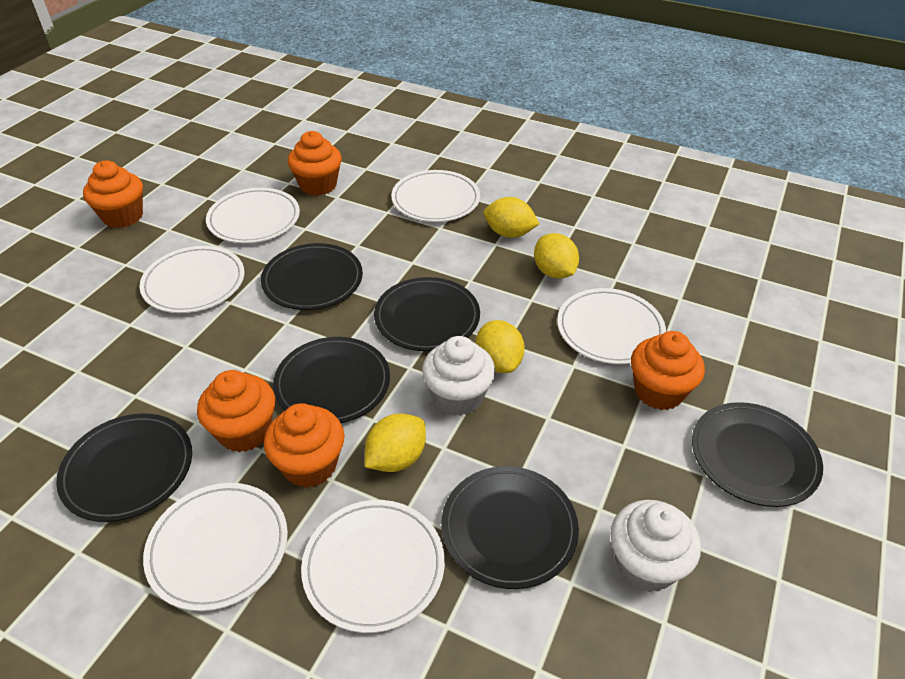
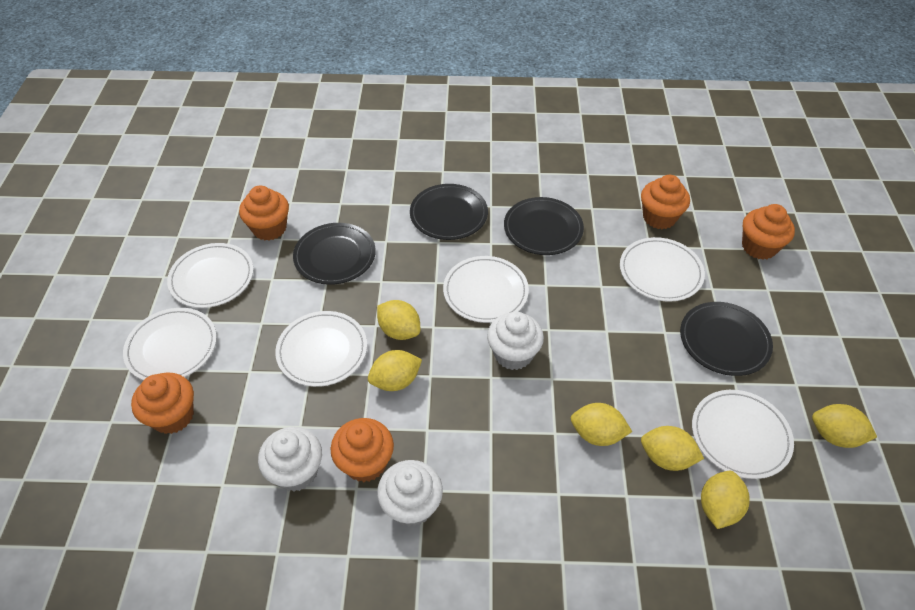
black plate: [56,413,192,522] [261,243,363,310] [273,337,390,423] [374,277,480,351] [441,466,579,589] [692,402,823,507] = 6 -> [293,223,376,285] [410,184,488,240] [504,197,584,255] [680,302,773,376] = 4
white cupcake: [422,336,495,416] [611,500,701,592] = 2 -> [258,427,322,492] [377,460,443,527] [487,312,544,370] = 3
yellow lemon: [365,414,426,472] [476,320,525,373] [484,197,540,238] [534,233,579,279] = 4 -> [368,350,422,391] [377,300,420,340] [571,403,632,446] [641,426,704,471] [701,471,750,529] [812,404,877,448] = 6

